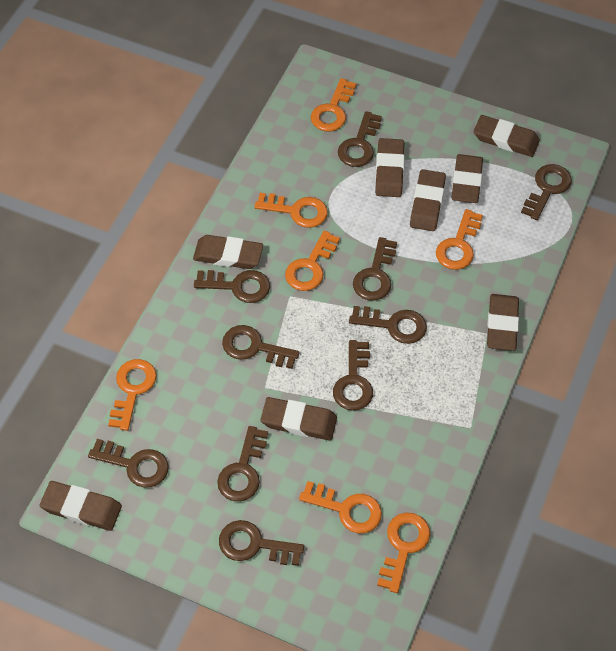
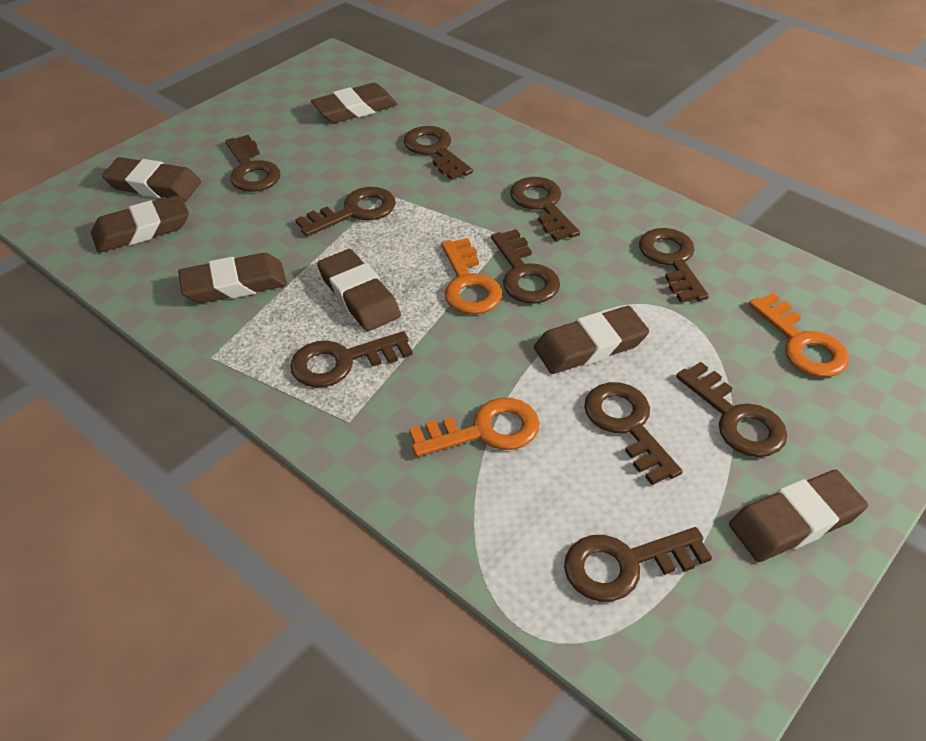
brown eraser: [40,481,122,531] [193,235,263,269] [260,397,337,440] [375,138,405,197] [410,169,446,231] [452,154,483,203] [474,115,540,157] [487,294,519,351] = 8 -> [91,195,189,253] [102,157,201,201] [178,253,287,303] [311,83,398,123] [317,249,401,331] [534,306,649,374] [729,470,868,562] = 7
orange key: [108,359,157,431] [254,193,328,228] [285,231,340,291] [299,481,382,533] [311,78,356,132] [377,513,430,593] [436,209,483,270] = 7 -> [409,398,540,457] [441,238,502,314] [749,293,849,377] = 3

